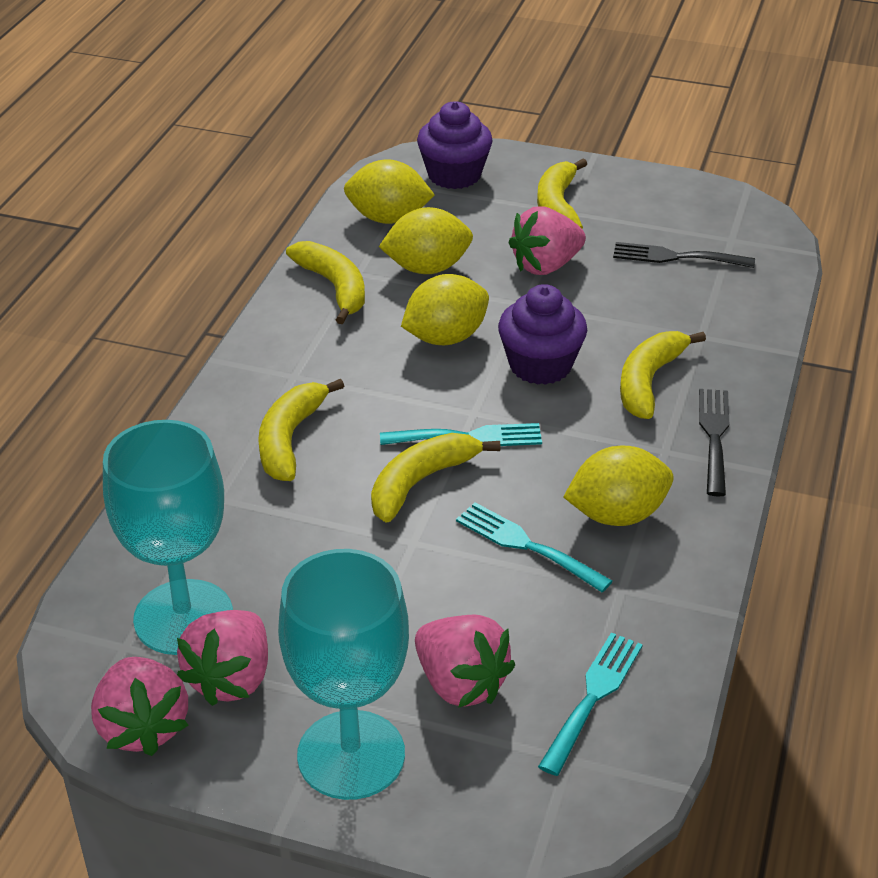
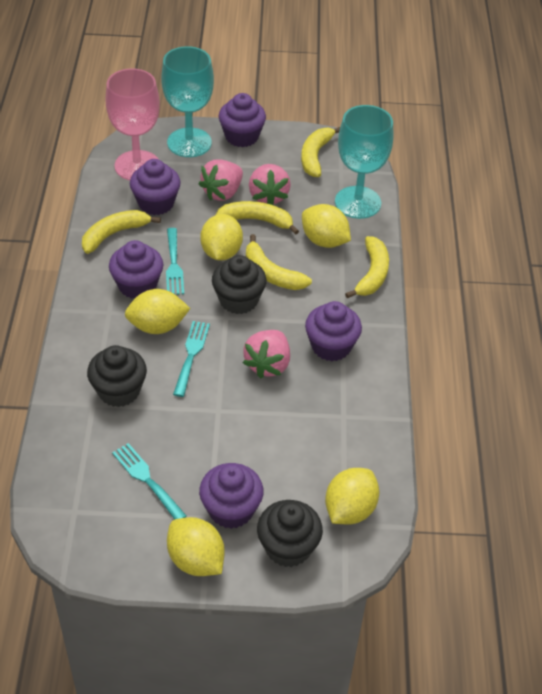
black cupcake: none = 0 -> [87,345,147,407] [212,255,267,314] [257,500,323,567] = 3
black fork: [613,242,755,268] [699,389,729,497] = 2 -> none = 0
pink goblet: none = 0 -> [105,68,160,180] = 1
pink strawberry: [91,657,189,756] [177,610,268,706] [415,615,515,708] [508,207,586,275] = 4 -> [199,160,243,201] [243,330,290,379] [249,164,291,205] = 3
purple cupcake: [417,101,493,189] [498,284,587,385] = 2 -> [109,240,164,299] [130,159,181,215] [199,463,263,529] [219,93,266,147] [305,301,362,361] = 5
yellow lemon: [344,159,435,224] [379,207,473,274] [401,274,489,345] [564,446,674,526] = 4 -> [125,289,190,334] [167,517,225,576] [200,214,243,260] [302,204,351,248] [325,468,379,524] = 5

